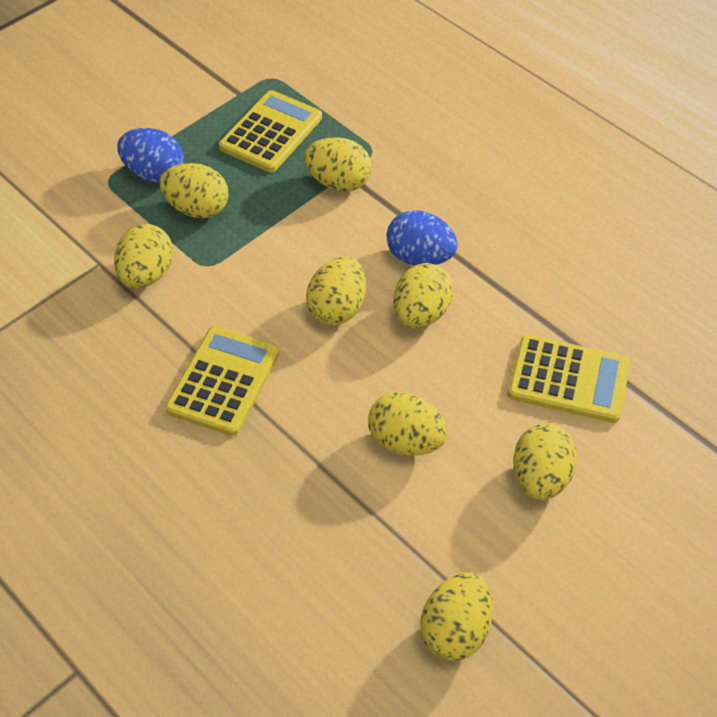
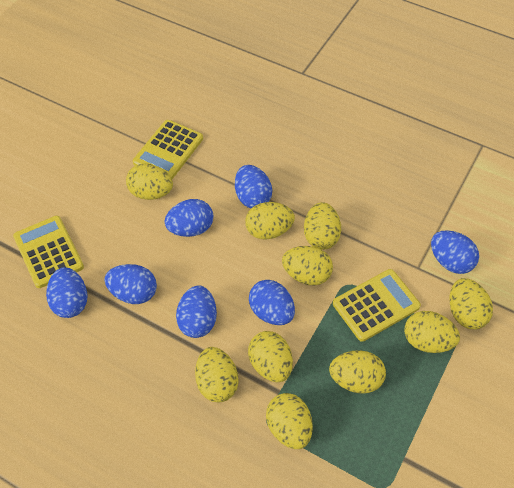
blue egg: [117,128,184,183] [387,211,458,266] = 2 -> [46,267,88,318] [104,264,157,304] [165,199,213,237] [176,285,217,338] [235,165,272,208] [249,280,295,325] [431,230,479,274] = 7
yellow egg: [114,224,173,288] [159,163,229,218] [304,137,372,192] [306,257,366,326] [368,392,448,456] [393,263,453,328] [420,572,493,661] [513,423,578,500] = 8 -> [126,163,173,200] [195,347,238,402] [245,202,295,239] [248,331,293,382] [266,393,313,449] [282,246,333,285] [304,202,341,250] [329,350,386,394] [404,311,460,353] [450,278,493,329] = 10

